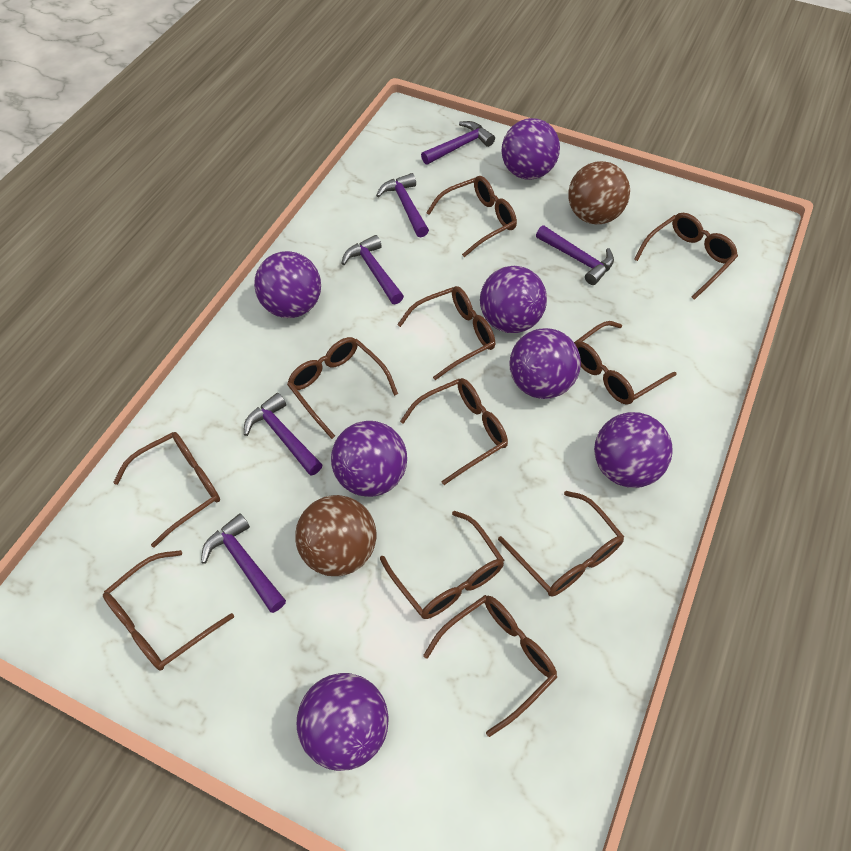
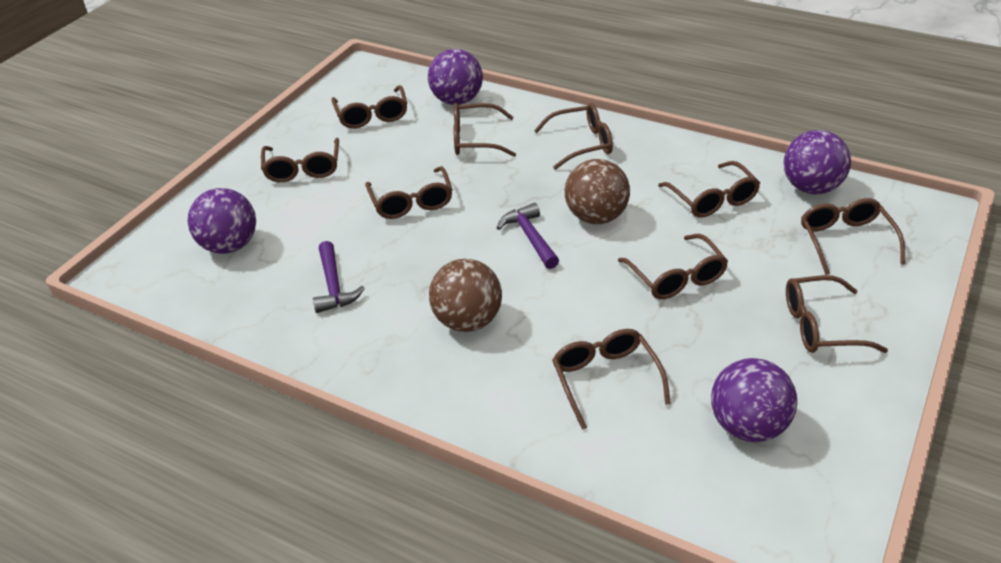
brown glasses: [103,550,234,671] [113,432,220,548] [287,337,398,439] [380,511,504,619] [397,286,495,380] [400,378,508,485] [423,595,557,737] [426,176,517,257] [498,491,624,596] [574,321,677,405] [634,213,738,300] = 11 -> [261,138,339,182] [331,85,407,129] [365,166,453,219] [453,103,516,157] [534,103,613,170] [552,329,671,430] [618,234,728,299] [658,161,760,218] [786,275,888,353] [801,198,905,275] = 10
purple ball: [254,251,321,318] [297,673,389,771] [331,421,407,497] [480,266,547,333] [502,118,560,180] [509,328,581,399] [594,412,673,488] = 7 -> [188,188,256,254] [428,49,483,105] [711,358,797,442] [783,130,851,194] = 4
purple hammer: [201,513,286,613] [244,393,323,476] [341,235,404,304] [376,173,429,238] [421,121,495,165] [536,225,614,285] = 6 -> [313,241,365,313] [497,203,559,269] = 2

